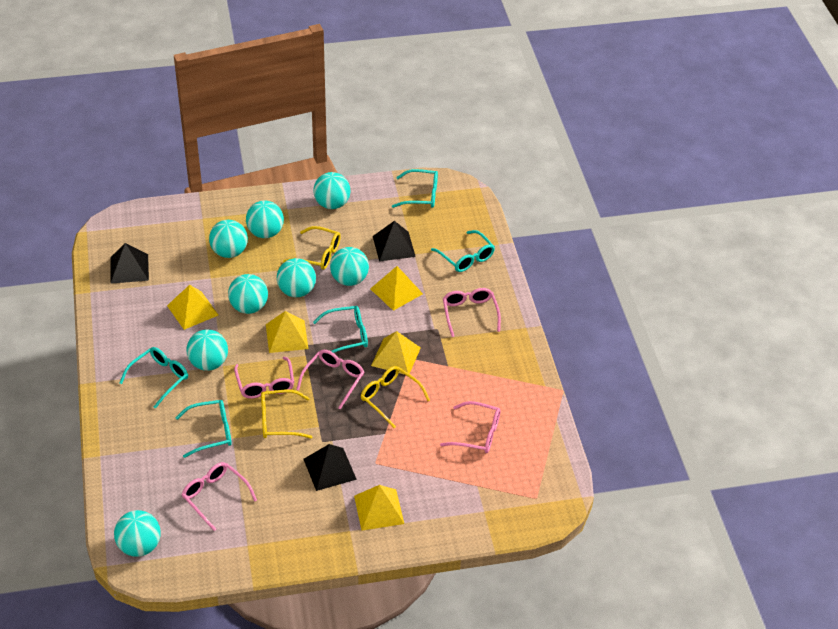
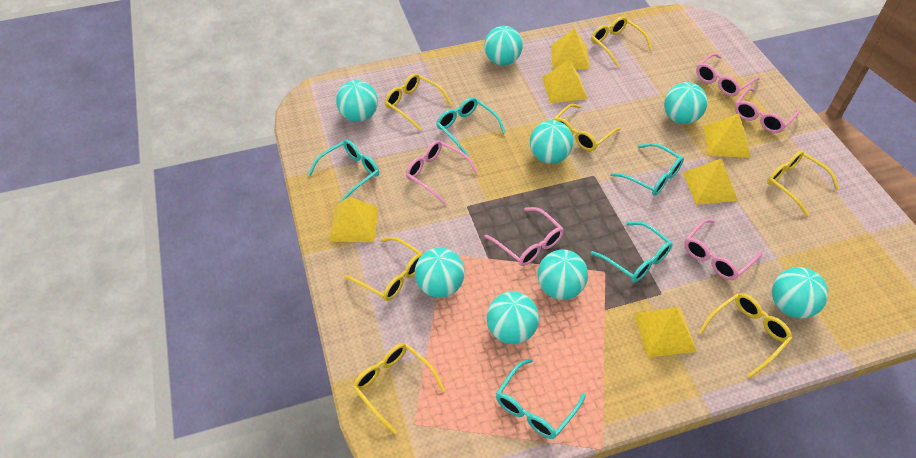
black pyramid: [110,243,149,284] [304,444,357,491] [373,221,416,261] = 3 -> none = 0
yellow glasses: [261,389,312,439] [283,226,341,270] [361,366,430,428] = 3 -> [344,237,423,301] [353,343,445,434] [385,73,452,130] [553,104,620,151] [591,17,652,67] [698,293,793,378] [767,150,839,216] = 7
yellow pyramid: [167,285,218,330] [266,311,308,353] [354,485,404,530] [371,266,423,311] [371,331,421,375] = 5 -> [329,197,378,242] [542,60,588,103] [551,28,590,70] [634,307,697,357] [683,158,738,205] [704,113,751,158] = 6

